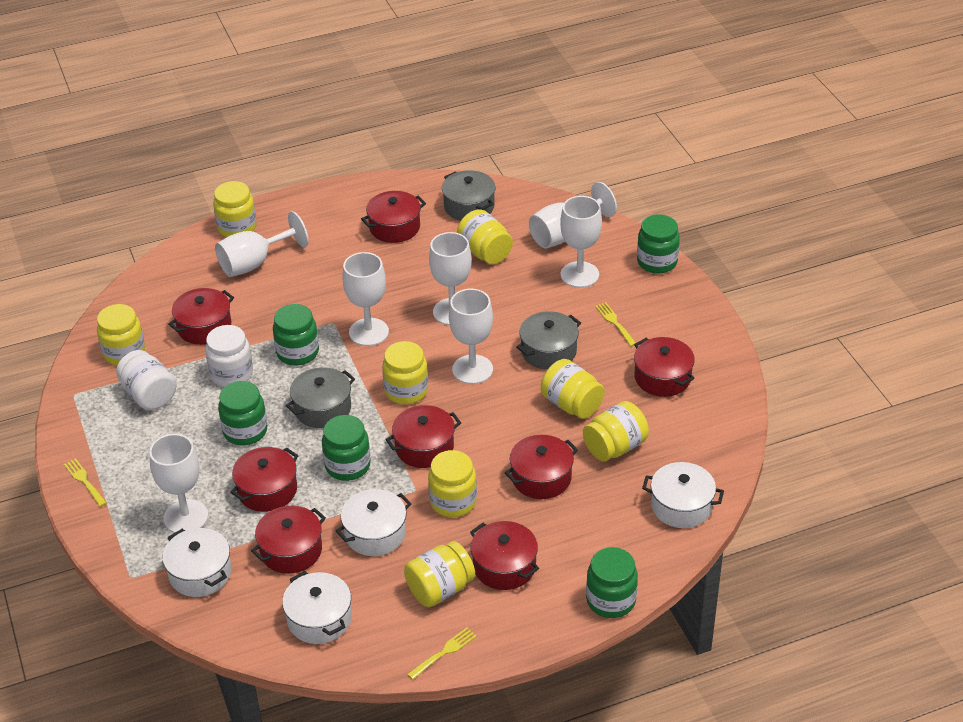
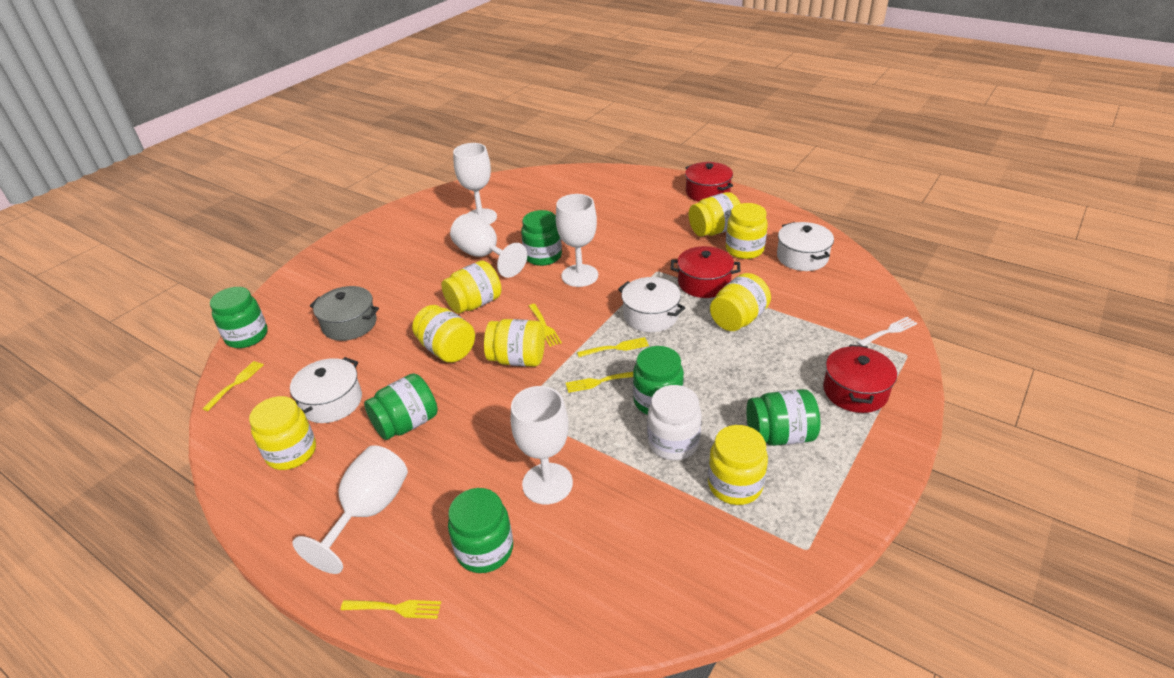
green jar: [218,381,268,445] [273,304,319,366] [322,415,371,481] [586,547,638,618] [637,214,680,274] = 5 -> [210,287,268,348] [364,373,438,440] [448,488,513,573] [521,210,562,266] [633,346,684,415] [746,389,820,446] = 6
grey pot: [286,367,355,428] [442,170,496,221] [516,311,581,370] = 3 -> [310,286,379,341] = 1
red pot: [168,288,234,345] [230,447,299,512] [251,506,326,574] [361,191,426,243] [385,405,461,468] [470,521,539,590] [505,435,578,499] [634,337,695,397] = 8 -> [671,246,740,298] [685,162,733,202] [823,345,897,413] = 3
white fork: none = 0 -> [857,317,917,346] = 1
white goblet: [149,434,208,533] [215,211,309,277] [342,252,389,346] [429,232,472,325] [449,289,493,384] [529,182,617,249] [560,196,602,288] = 7 -> [292,445,408,574] [450,214,527,278] [453,143,497,224] [511,386,573,504] [556,194,598,287] = 5
white jar: [116,350,177,410] [205,325,253,387] = 2 -> [647,385,702,460] = 1
white pot: [162,528,232,597] [282,571,352,644] [336,489,412,556] [642,462,724,528] = 4 -> [290,357,362,423] [618,277,685,332] [777,222,834,271] = 3
yellow fork: [64,458,107,507] [407,628,477,680] [595,302,636,346] = 3 -> [202,361,264,411] [341,600,441,619] [529,304,562,347] [566,372,633,393] [577,337,649,357] = 5

